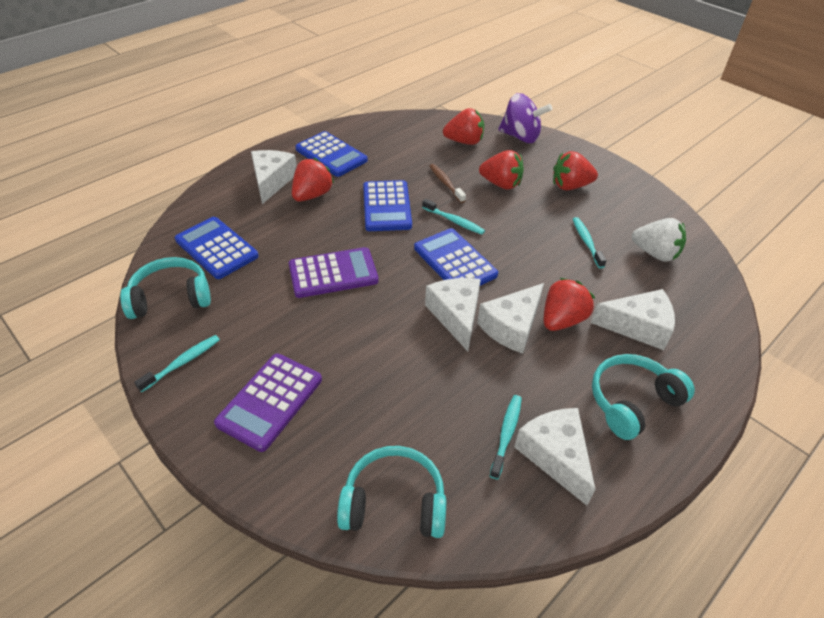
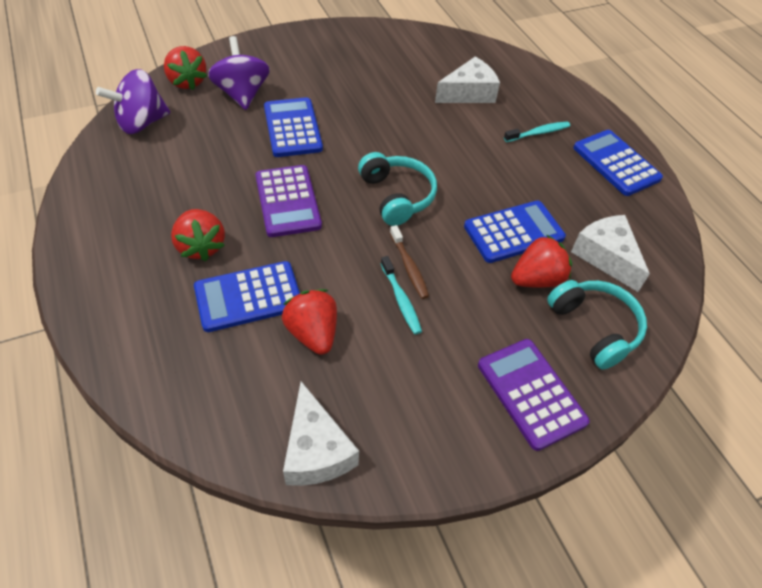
purple spinning top: [498,93,552,143] = 1 -> [96,69,170,134] [208,36,270,110] = 2
red strawberry: [292,158,334,201] [443,108,484,145] [479,150,524,190] [544,278,595,331] [553,151,598,191] = 5 -> [164,46,207,90] [171,209,225,261] [282,289,337,355] [511,235,572,288] = 4
turquoise headphones: [120,257,211,319] [337,446,446,538] [592,354,695,440] = 3 -> [358,152,437,226] [547,280,647,370] = 2
turquoise toothbrush: [134,335,220,392] [422,199,485,235] [490,395,522,480] [573,217,607,268] = 4 -> [381,256,422,334] [504,122,570,142] = 2
white cheese: [251,150,297,204] [425,278,481,351] [477,283,544,354] [514,408,595,505] [591,289,675,350] = 5 -> [283,381,359,486] [435,56,500,103] [571,215,650,292] = 3
white strawberry: [632,218,686,262] = 1 -> none = 0

